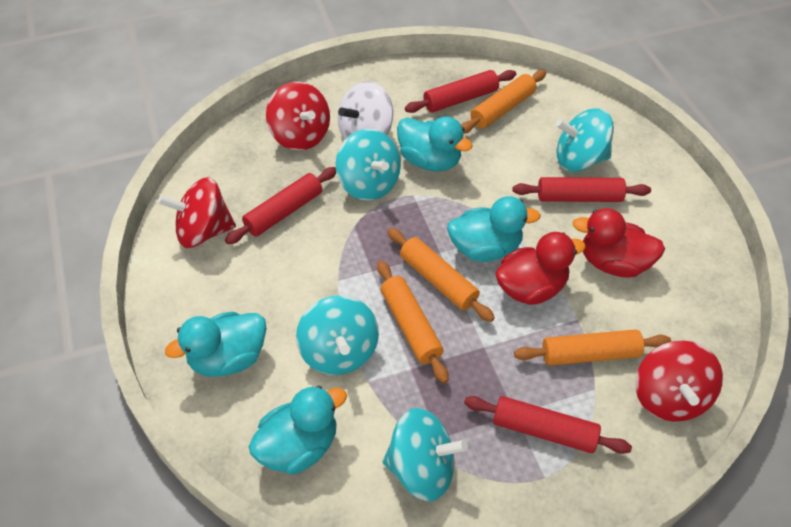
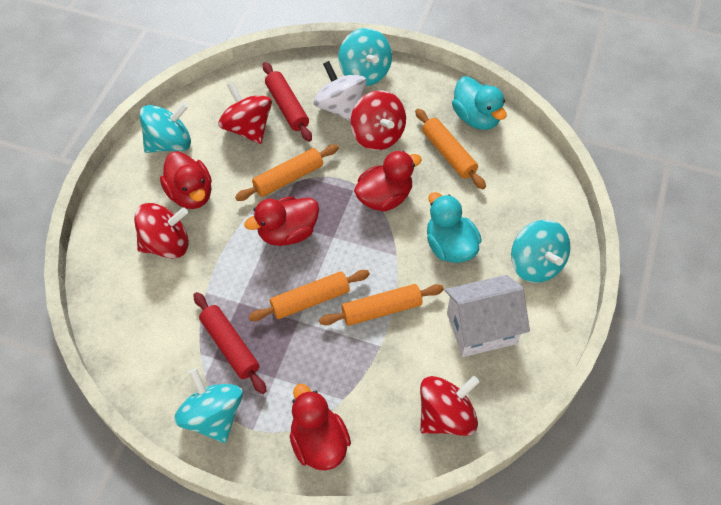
red duck: [495,232,586,305] [572,208,665,278] = 2 -> [160,151,212,209] [244,196,319,246] [290,384,351,470] [354,151,422,212] = 4
red rolling pin: [225,167,336,244] [405,70,516,113] [464,396,632,454] [512,177,651,202] = 4 -> [194,292,266,394] [263,62,312,142] = 2
red spinning top: [158,177,236,248] [266,82,330,151] [635,341,723,422] = 3 -> [134,203,189,258] [218,82,272,144] [351,90,406,150] [420,376,479,436] = 4
turquoise duck: [165,312,267,377] [249,385,347,475] [397,117,473,171] [447,196,541,262] = 4 -> [427,192,482,263] [452,76,507,130] = 2
white house: none = 0 -> [445,275,530,357] = 1

